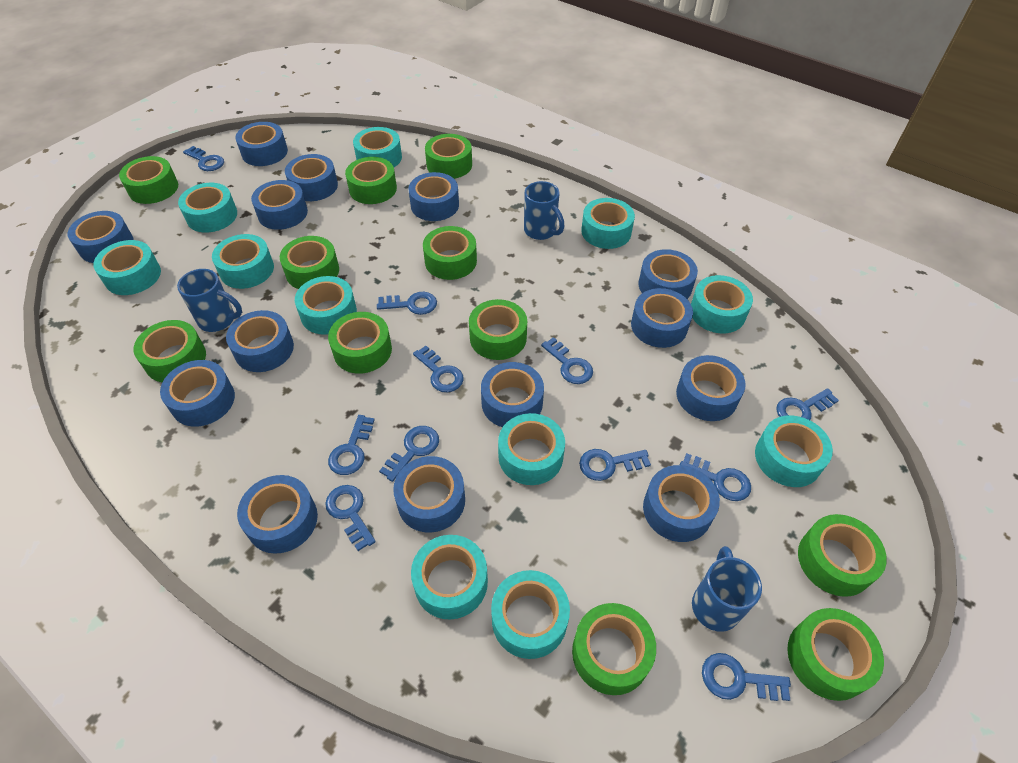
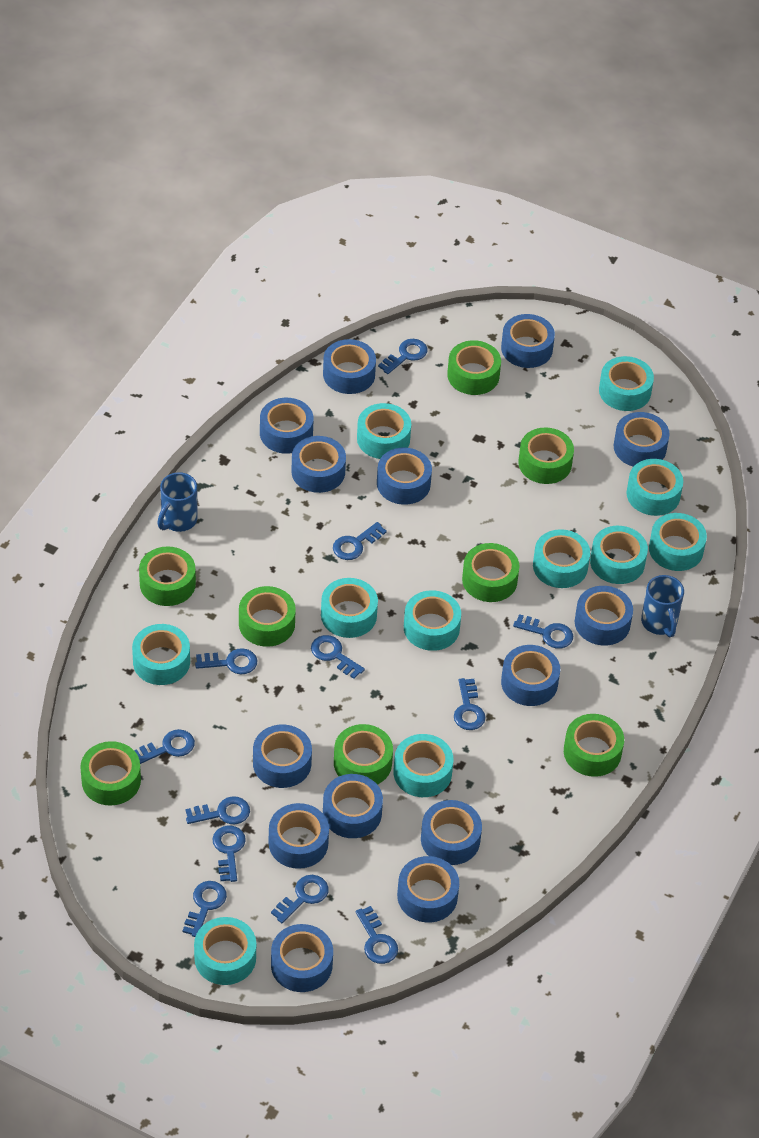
blue key: [183,146,224,171] [325,485,376,551] [328,415,375,475] [377,292,437,315] [379,426,439,482] [413,346,464,392] [541,337,593,384] [579,449,651,481] [680,453,751,501] [702,653,791,701] [776,388,839,420] = 11 -> [134,729,195,764] [183,881,227,937] [185,796,250,824] [195,648,257,674] [212,825,246,882] [271,875,329,923] [311,635,365,679] [333,522,387,560] [356,906,398,964] [378,339,427,374] [454,678,486,730] [513,614,573,649] = 12
blue mug: [177,269,242,332] [524,181,565,240] [692,546,762,632] = 3 -> [157,472,198,532] [641,575,684,637] = 2
green tape: [119,156,178,204] [134,320,206,382] [280,236,339,289] [328,312,392,374] [345,157,397,204] [423,226,477,280] [425,134,472,179] [469,299,527,360] [572,603,656,695] [787,608,884,701] [798,514,887,597] = 11 -> [80,741,141,806] [139,546,196,606] [239,586,296,647] [334,724,393,785] [447,340,501,395] [462,543,520,602] [518,428,574,484] [564,714,624,777] = 8

